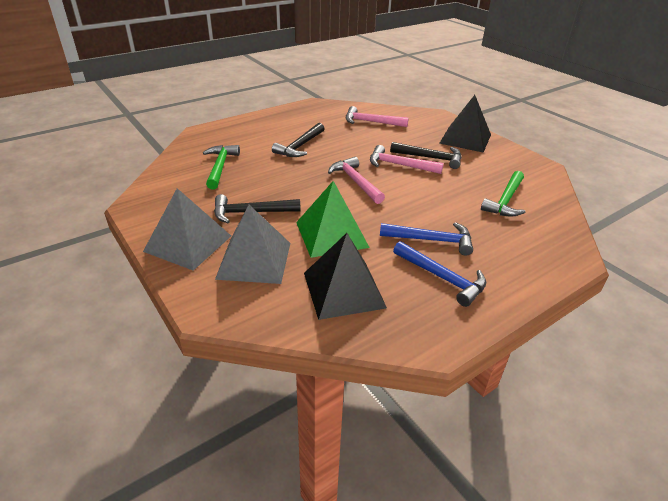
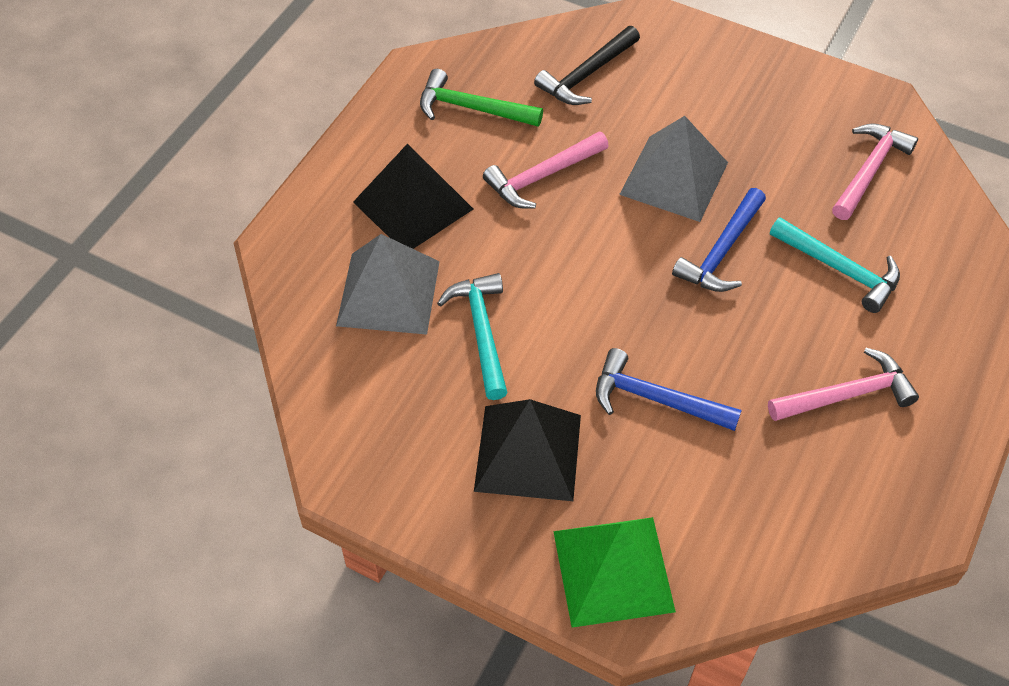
black hammer: [214,194,301,223] [272,123,325,157] [390,142,462,169] = 3 -> [534,26,640,105] = 1
green hammer: [203,145,240,190] [481,171,525,217] = 2 -> [420,69,543,127] = 1
turquoise hammer: none = 0 -> [437,273,508,400] [770,217,900,313] = 2

